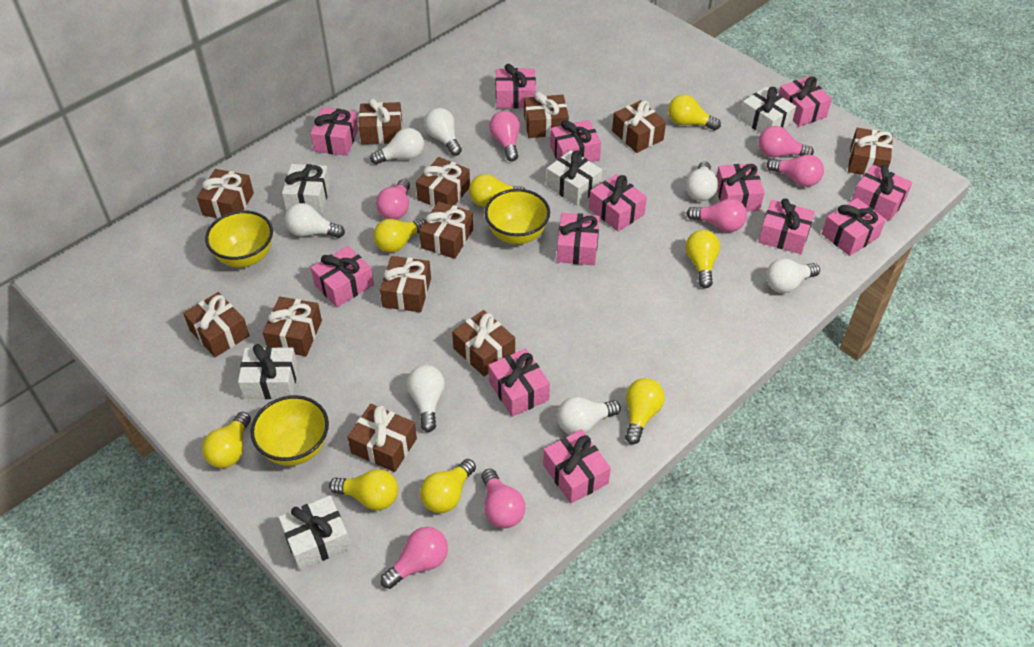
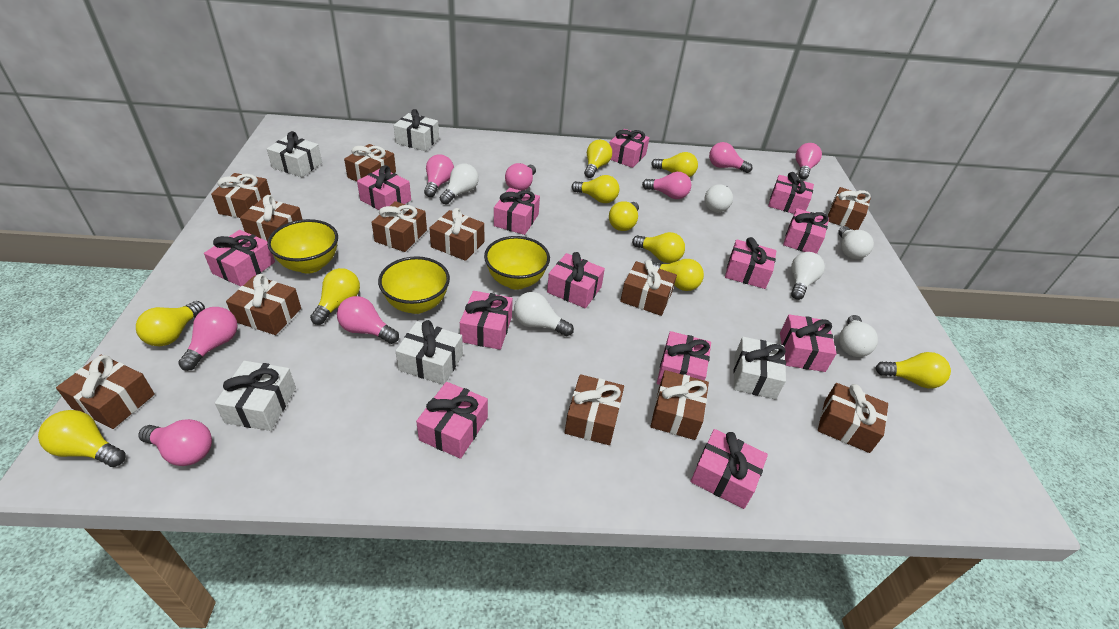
pink light bulb: [376,179,410,220] [380,527,448,589] [481,469,525,528] [489,111,520,161] [686,199,747,232] [759,126,814,158] [767,155,824,187] = 7 -> [138,419,212,466] [178,307,237,371] [337,296,399,344] [424,154,454,197] [505,163,536,191] [642,172,691,199] [709,142,753,173] [796,143,822,179] = 8
white light bulb: [285,203,345,238] [370,128,424,165] [407,365,445,432] [424,108,462,156] [557,397,621,435] [686,161,718,201] [766,258,820,293] = 7 -> [440,163,479,205] [514,292,574,336] [705,184,733,212] [791,252,825,300] [838,226,874,259] [839,315,878,357] = 6
yellow light bulb: [202,412,251,468] [329,469,398,510] [373,218,425,253] [420,459,476,513] [469,174,525,207] [625,378,665,444] [668,94,721,130] [686,230,720,288] = 8 -> [38,410,126,467] [136,301,205,346] [310,268,360,325] [572,175,619,203] [584,140,612,178] [609,201,639,231] [632,232,685,263] [651,152,698,177] [652,259,704,291] [875,352,951,388] = 10

